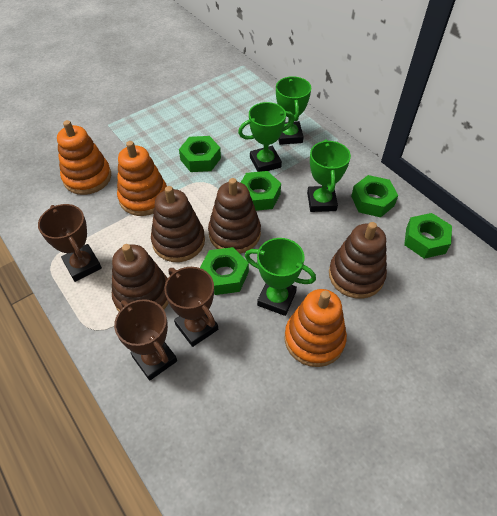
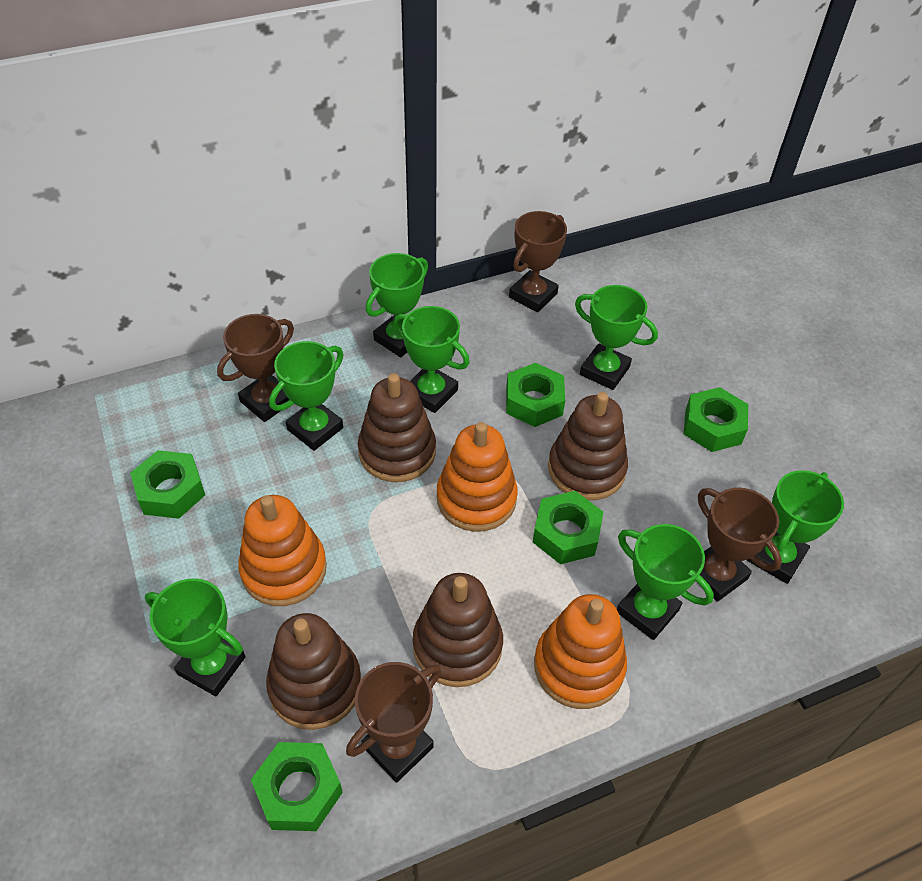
brown trophy: [38,204,102,282] [114,299,177,381] [165,267,218,347] = 3 -> [217,314,294,422] [346,662,441,783] [509,211,567,312] [698,488,782,602] = 4
green trophy: [238,102,295,172] [245,238,316,316] [276,76,311,145] [307,139,351,212] = 4 -> [145,578,246,696] [269,341,343,451] [366,253,428,357] [394,306,470,413] [575,285,658,390] [617,524,714,640] [747,470,844,584] = 7

